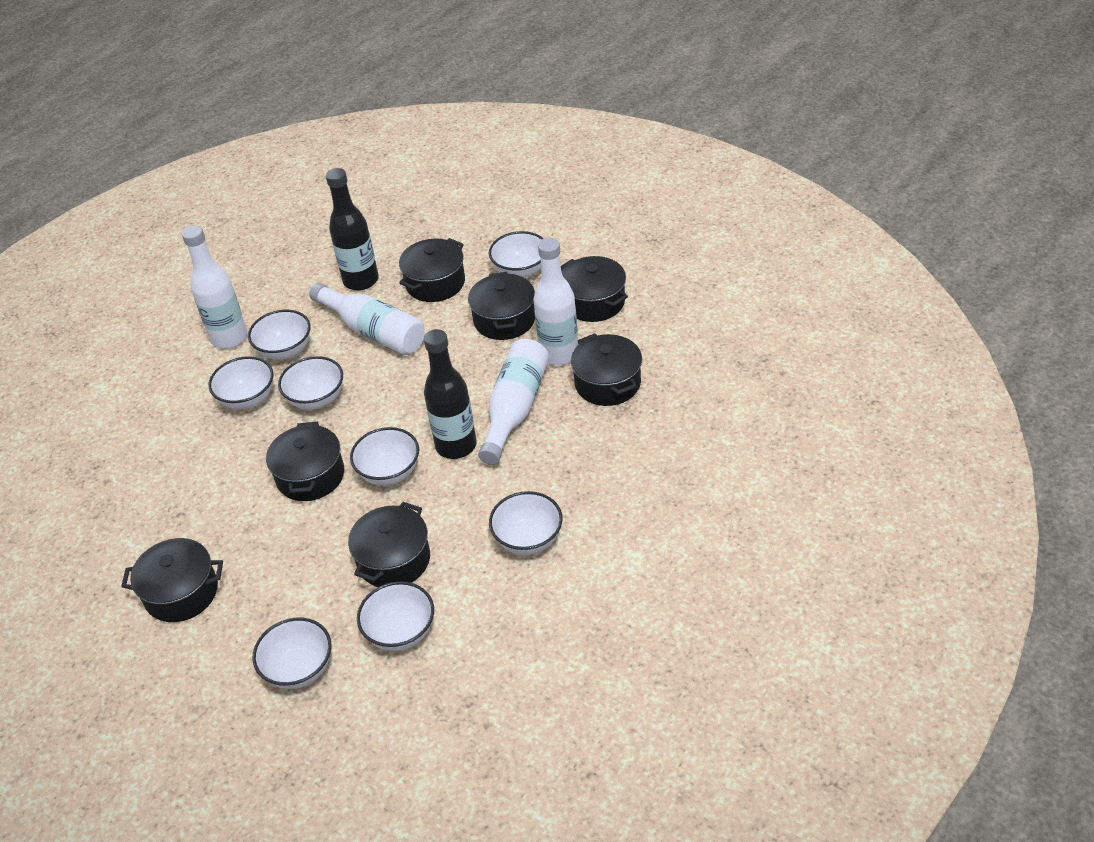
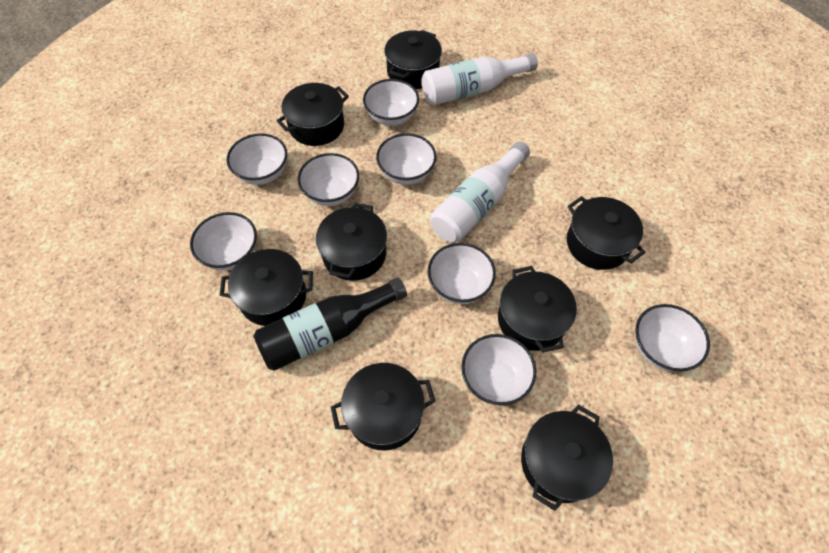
black bottle: [326,168,379,291] [424,329,477,459] = 2 -> [253,277,407,371] = 1
black pot: [121,538,223,622] [266,422,344,501] [348,502,430,587] [399,238,465,302] [468,272,535,340] [561,256,628,322] [571,333,642,406] = 7 -> [220,249,313,326] [276,83,349,146] [316,203,387,281] [331,363,435,450] [384,30,442,89] [498,266,577,353] [521,405,613,511] [567,196,646,270] = 8
white bottle: [182,225,247,349] [309,283,425,355] [478,339,549,465] [534,238,578,365] = 4 -> [421,53,538,105] [430,142,530,243] = 2

